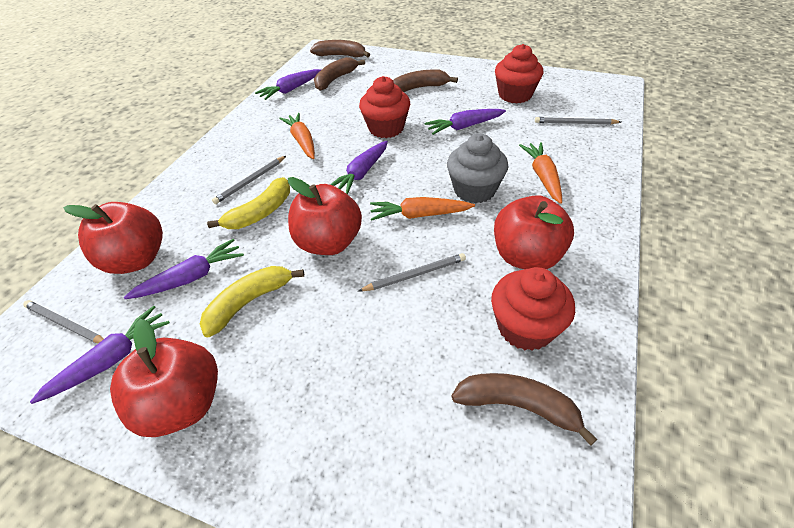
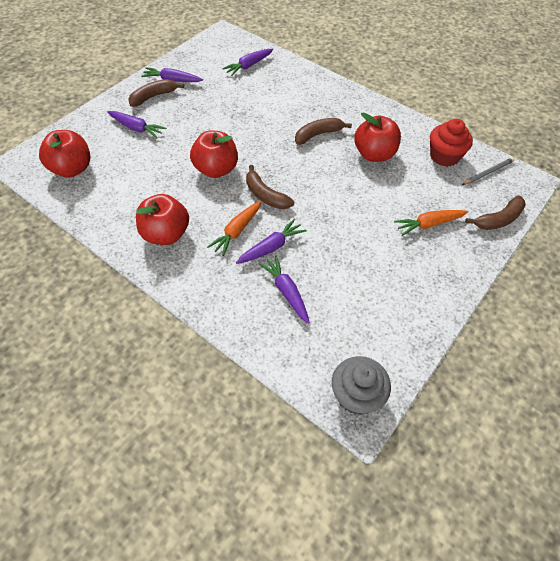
grey pencil: [23,300,104,343] [212,156,286,204] [359,253,466,291] [535,117,621,125] = 4 -> [462,157,515,185] = 1
orange carrot: [280,113,315,159] [370,197,475,221] [519,142,562,204] = 3 -> [207,201,261,256] [394,210,468,236] = 2
red cupcake: [359,76,410,138] [491,267,575,351] [495,44,543,104] = 3 -> [430,119,473,167] = 1
yellow banana: [200,266,304,337] [207,177,290,229] = 2 -> none = 0

